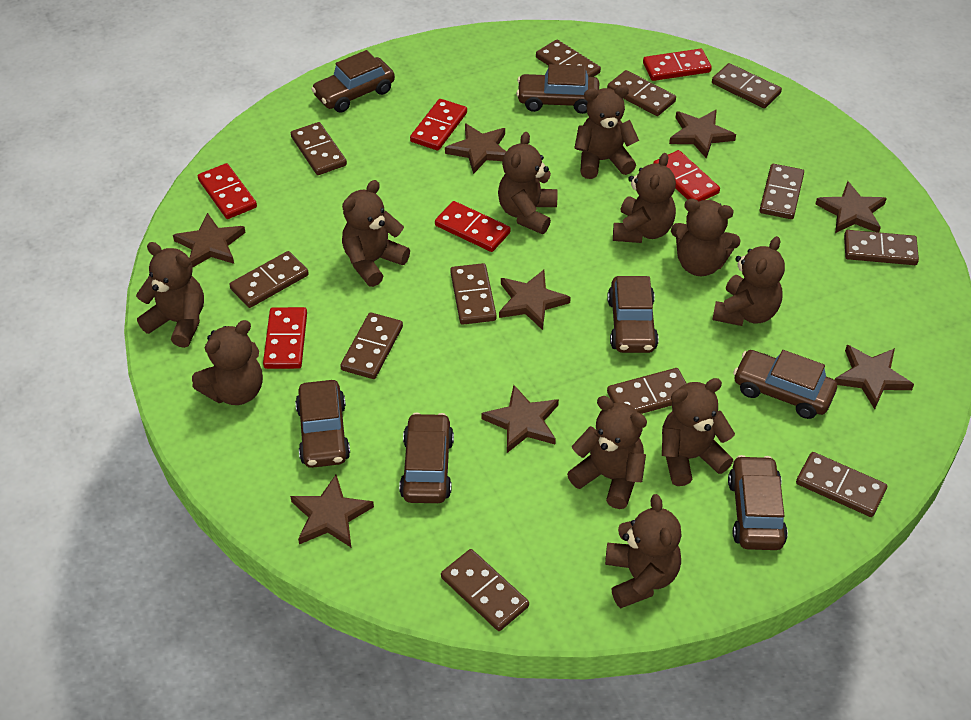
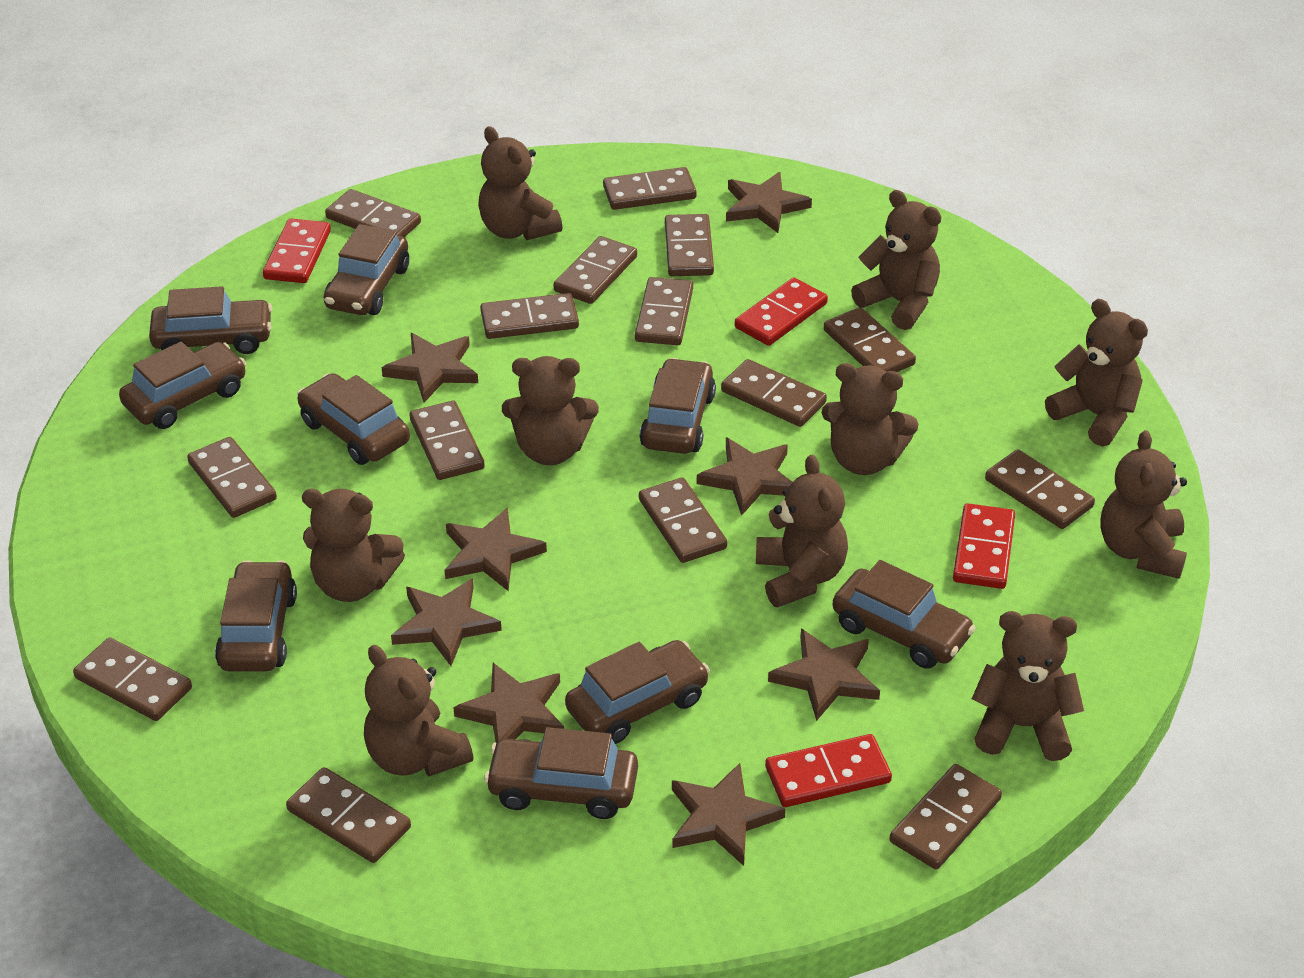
brown car: [295,380,350,468] [311,50,395,113] [399,413,454,503] [516,64,599,114] [607,276,659,353] [728,455,788,550] [733,350,837,419] = 7 -> [119,342,246,429] [149,286,272,354] [215,560,297,672] [297,373,410,465] [323,224,409,315] [484,727,638,819] [565,640,710,744] [640,358,716,454] [833,560,975,669] = 9
brown domino: [229,251,309,308] [291,122,347,175] [340,312,403,379] [441,549,529,631] [450,263,497,325] [536,40,601,77] [607,70,676,116] [607,368,687,414] [712,63,782,108] [760,164,804,219] [796,452,887,517] [844,230,919,265] = 12 -> [73,637,192,721] [187,437,277,518] [286,767,411,863] [325,189,421,237] [410,401,485,480] [480,293,579,339] [553,236,637,304] [603,167,697,210] [635,277,693,345] [639,477,727,563] [665,214,714,276] [721,359,827,427] [824,307,916,372] [890,764,1002,870] [985,449,1095,529] = 15
brown teddy bear: [136,242,204,348] [192,320,263,405] [342,180,410,287] [498,132,557,234] [567,396,647,509] [574,85,639,179] [605,494,681,608] [613,153,676,243] [662,378,735,486] [671,199,741,276] [712,236,785,326] = 11 -> [302,489,405,602] [364,645,473,776] [478,126,562,240] [502,356,599,465] [756,455,848,608] [822,363,918,475] [851,190,941,330] [972,611,1084,761] [1045,299,1148,446] [1101,430,1187,579] = 10
red domino: [198,163,257,219] [263,307,307,369] [410,99,467,150] [435,201,511,252] [643,49,712,81] [653,150,720,202] = 6 -> [263,218,331,283] [735,277,828,346] [765,734,892,807] [953,503,1015,589] = 4

